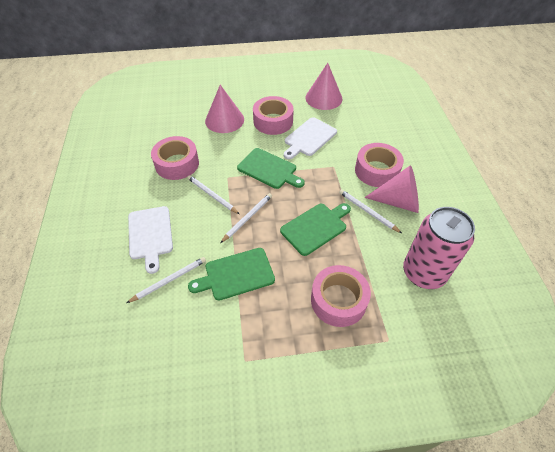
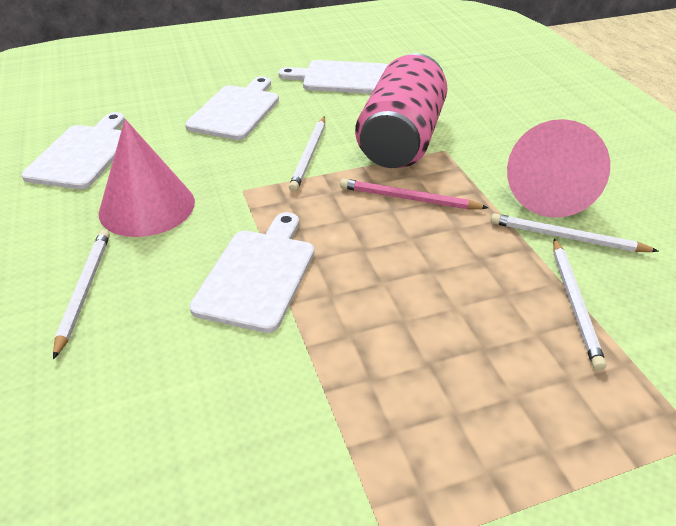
green cutting board: [188,248,275,301] [237,148,305,189] [280,203,351,256] = 3 -> none = 0
pink cone: [205,85,244,133] [305,63,343,110] [364,165,419,213] = 3 -> [98,119,195,237] [507,119,610,218] = 2
pink pencil: none = 0 -> [340,179,488,210] = 1
pink tape: [151,136,199,180] [253,96,294,135] [311,265,371,327] [355,143,404,187] = 4 -> none = 0
white cutting board: [128,206,173,274] [284,117,337,159] = 2 -> [21,112,125,189] [185,76,279,140] [189,212,314,333] [279,60,388,94] = 4

